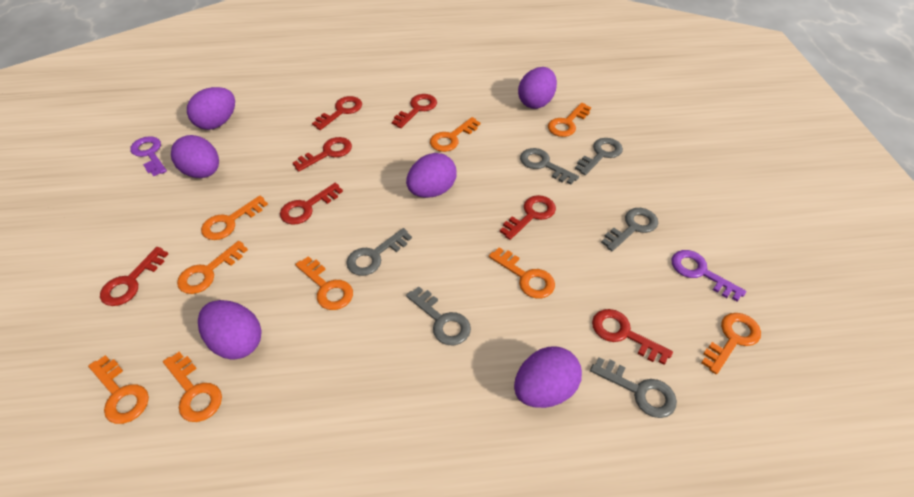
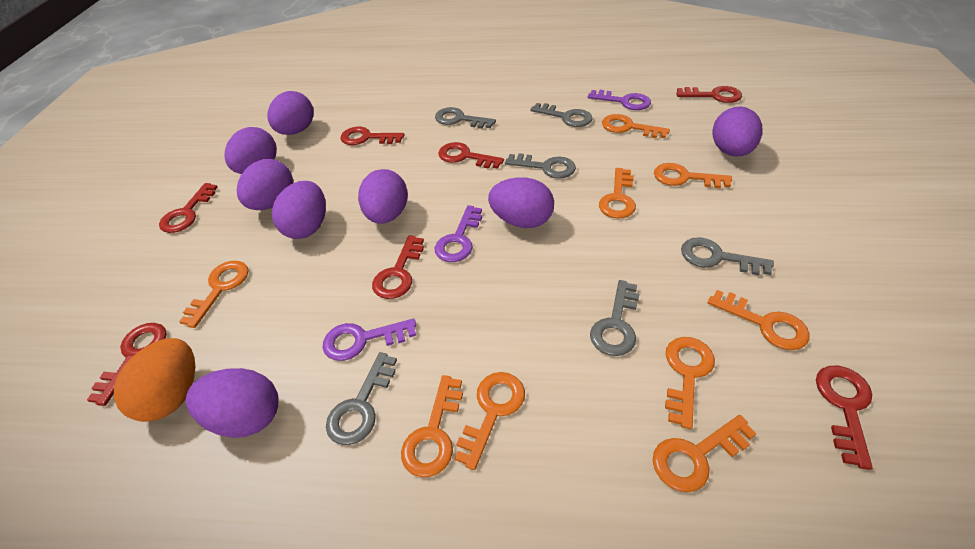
orange egg: none = 0 -> [114,338,195,422] = 1
purple egg: [171,135,219,178] [187,87,235,130] [198,300,262,360] [406,153,457,198] [514,346,582,408] [518,67,557,109] = 6 -> [186,368,278,438] [224,127,277,174] [237,159,293,210] [267,91,313,135] [272,181,326,239] [358,169,408,224] [488,177,554,228] [712,106,762,157] = 8
purple key: [130,136,167,176] [671,250,746,302] = 2 -> [322,318,416,361] [435,205,482,262] [588,90,651,110] = 3

